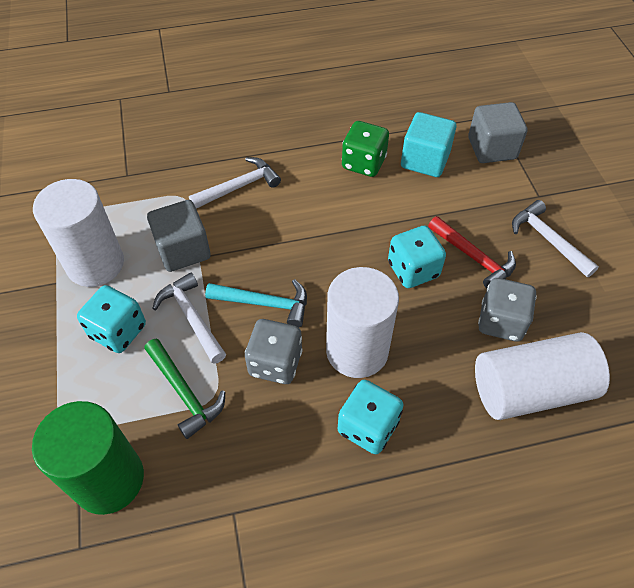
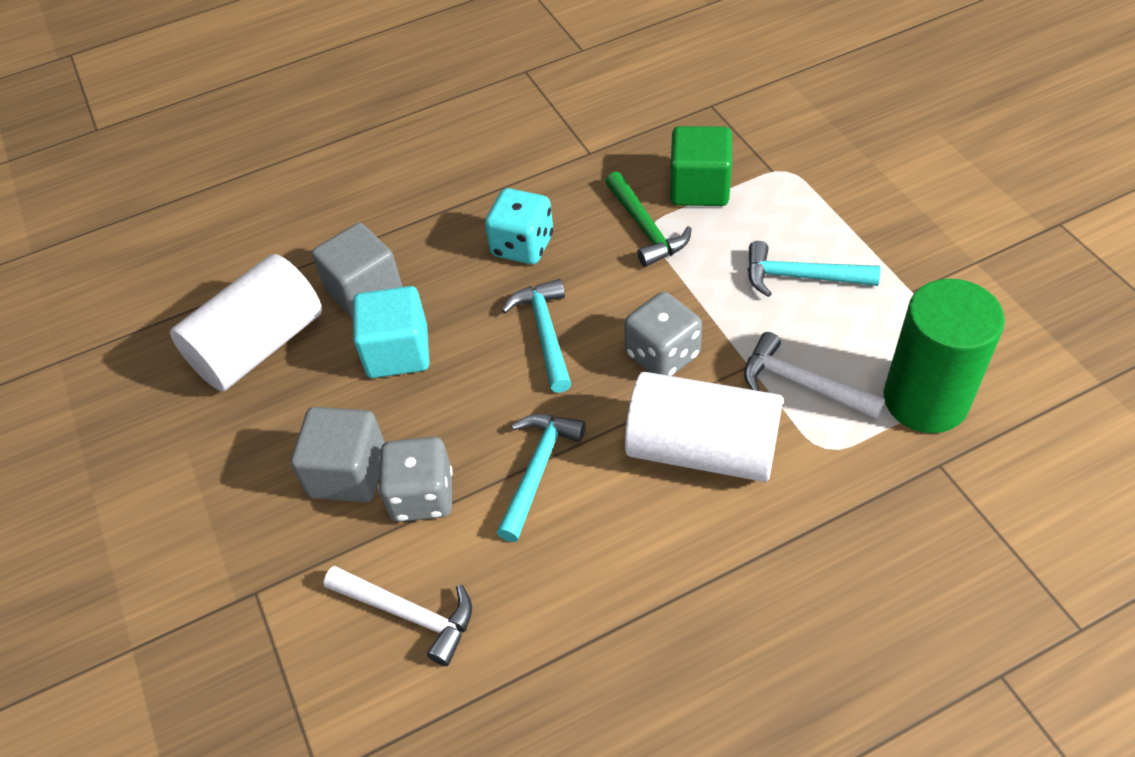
green cube: none = 0 -> [670,126,732,206] = 1
green dice: [342,121,389,177] = 1 -> none = 0
red hammer: [428,216,516,289] = 1 -> none = 0
turquoise dice: [77,285,146,353] [338,380,403,454] [388,225,446,288] = 3 -> [485,188,553,264] = 1
turquoise hammer: [205,279,307,327] = 1 -> [496,414,586,542] [502,279,571,393] [748,241,880,297] = 3
white cylinder: [33,179,124,287] [326,267,399,378] [475,332,610,420] = 3 -> [170,254,322,391] [625,372,783,482] = 2
white hammer: [152,273,226,364] [189,157,281,209] [512,200,599,277] = 3 -> [324,566,472,666] [744,332,885,419] = 2

